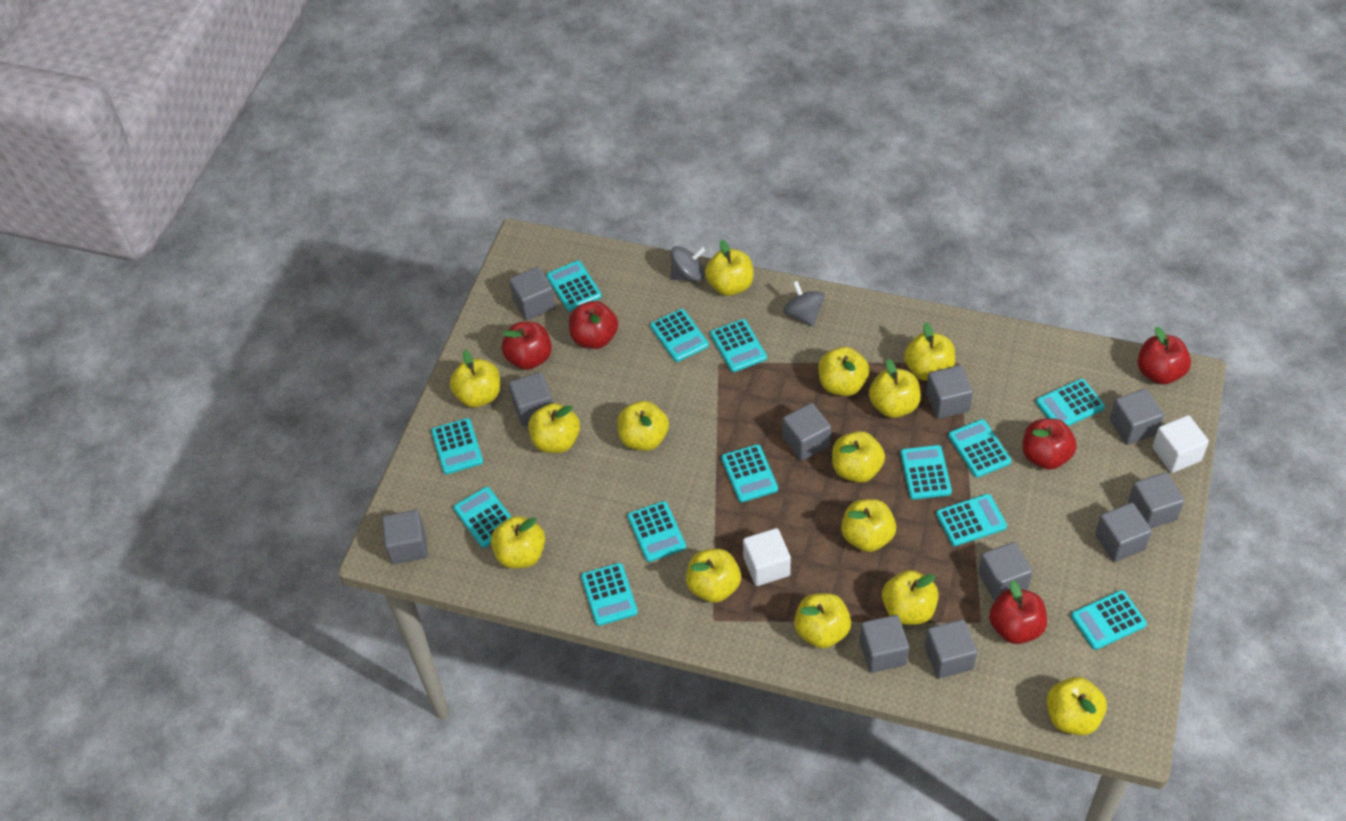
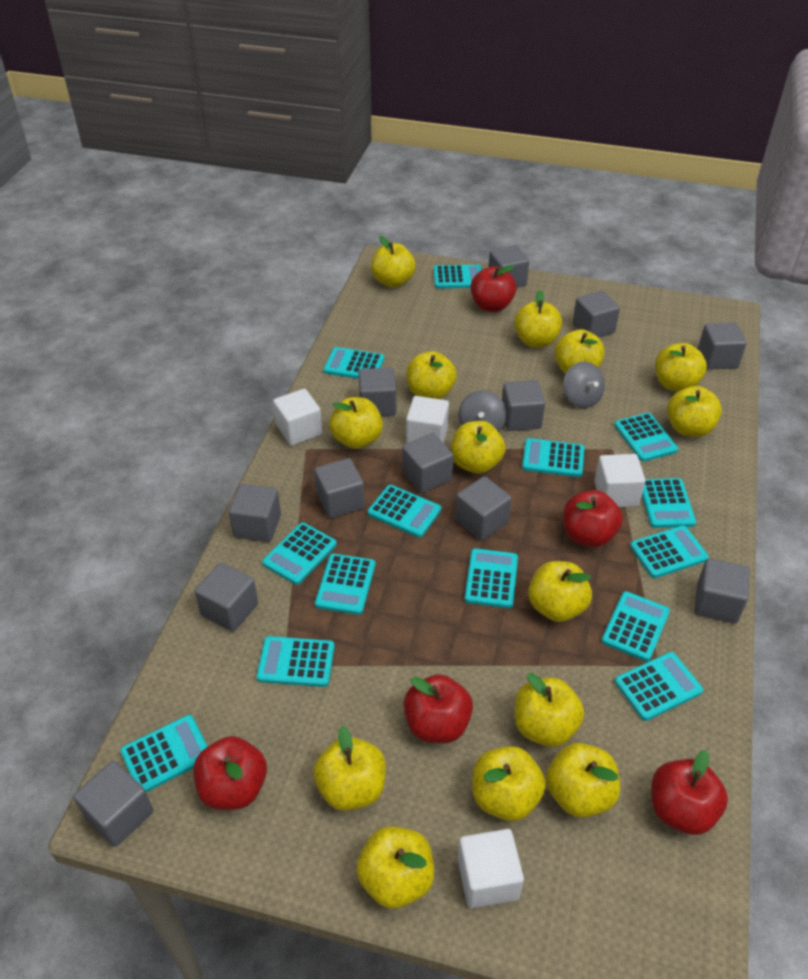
grey cube: [382,510,428,564] [509,267,555,320] [509,372,553,427] [782,403,831,461] [859,615,909,673] [925,619,977,678] [926,365,973,419] [978,542,1033,601] [1095,503,1152,562] [1110,389,1164,445] [1128,472,1184,528] = 11 -> [73,761,153,847] [195,562,258,632] [229,484,281,542] [314,458,365,518] [358,367,396,416] [402,433,453,493] [455,476,512,541] [489,245,529,288] [502,380,545,431] [573,291,620,338] [694,558,750,624] [698,323,746,370] = 12
turquoise calculator: [431,418,483,474] [453,487,511,548] [546,260,602,311] [581,563,638,626] [627,501,686,562] [650,309,709,362] [710,319,767,372] [721,444,778,502] [900,445,952,500] [936,494,1007,546] [948,419,1011,477] [1036,379,1105,426] [1071,590,1147,650] = 13 -> [120,715,208,792] [256,636,334,687] [262,522,337,585] [315,554,375,615] [324,347,384,379] [368,485,441,538] [434,265,482,288] [465,548,518,608] [522,438,584,477] [601,591,670,662] [614,413,678,462] [615,652,703,721] [630,526,709,578] [642,478,696,528] = 14
white cube: [743,528,791,586] [1152,415,1209,473] = 2 -> [273,389,322,446] [406,396,449,444] [458,829,524,908] [594,454,646,507] = 4

